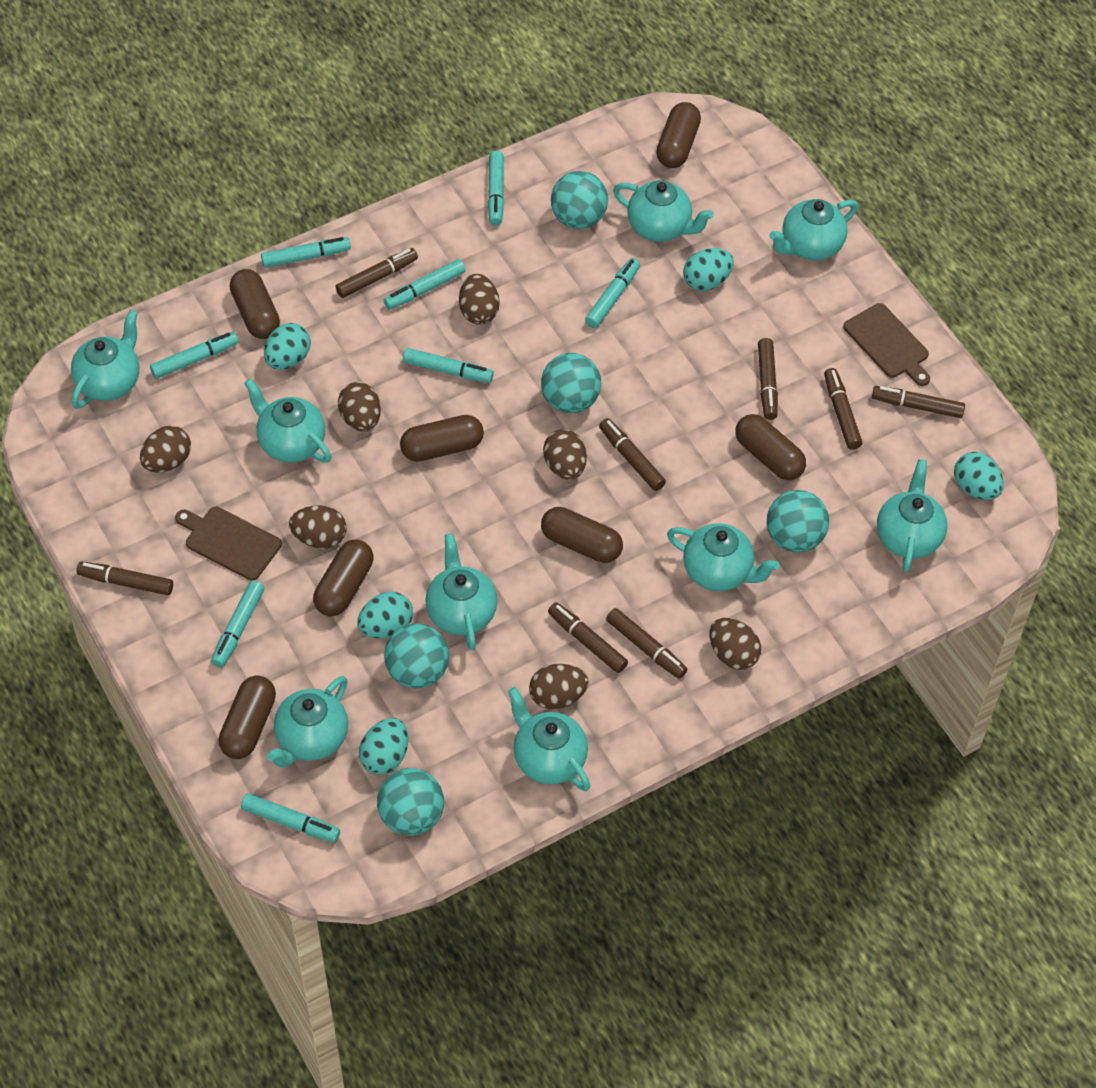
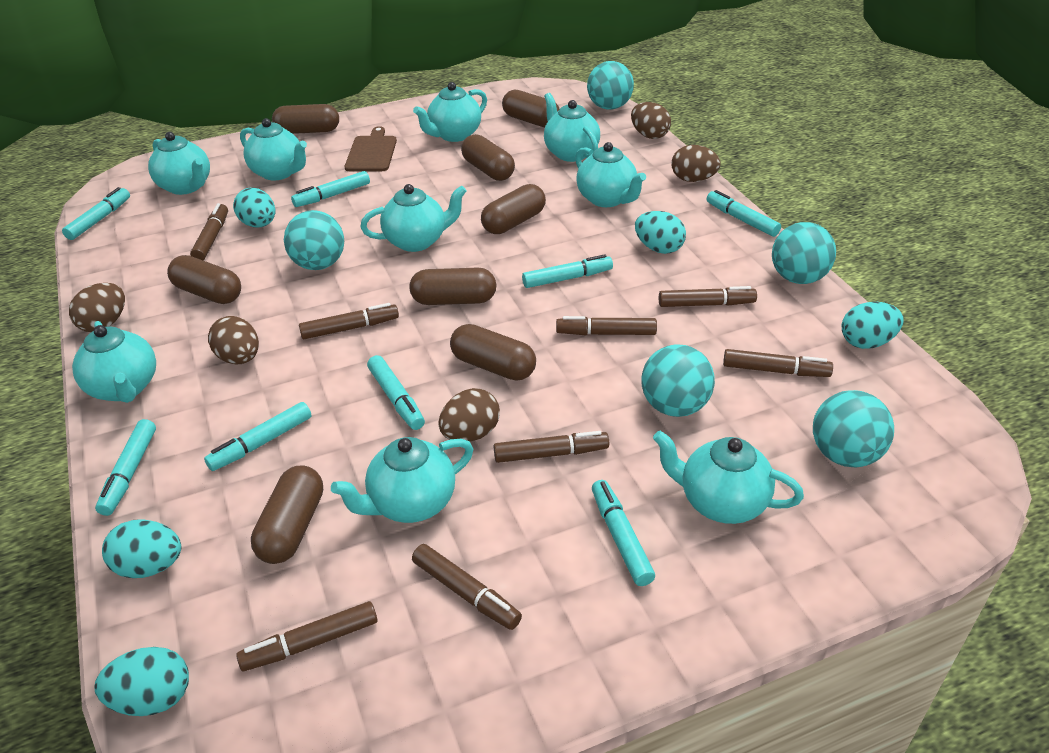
brown capsule: [219,676,276,759] [230,269,280,339] [313,539,373,616] [400,415,484,462] [541,507,623,563] [656,102,701,168] [735,414,806,480] = 7 -> [167,255,241,304] [251,466,323,564] [272,104,339,134] [409,268,496,305] [450,324,536,381] [461,134,515,181] [481,184,546,234] [502,90,559,127] = 8
brown cutting board: [175,507,282,581] [843,303,930,386] = 2 -> [345,126,397,171] = 1
brown egg: [140,426,191,472] [289,506,346,549] [338,382,381,432] [459,274,500,325] [529,664,588,709] [543,429,587,480] [709,618,761,670] = 7 -> [69,283,125,332] [208,316,259,364] [439,388,500,442] [631,102,671,139] [672,145,721,182] = 5

